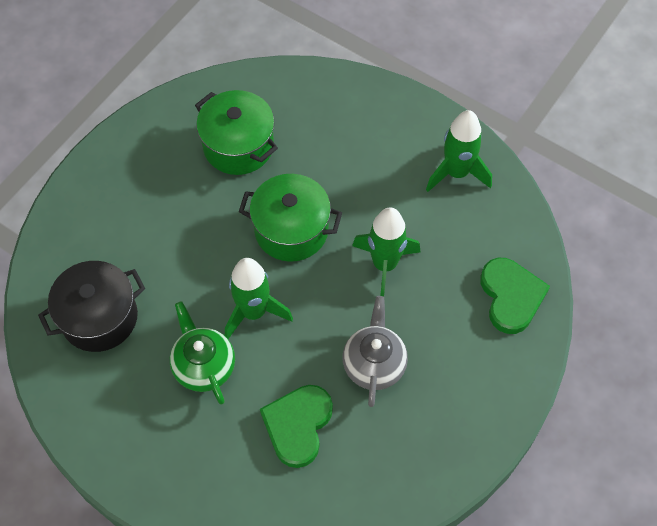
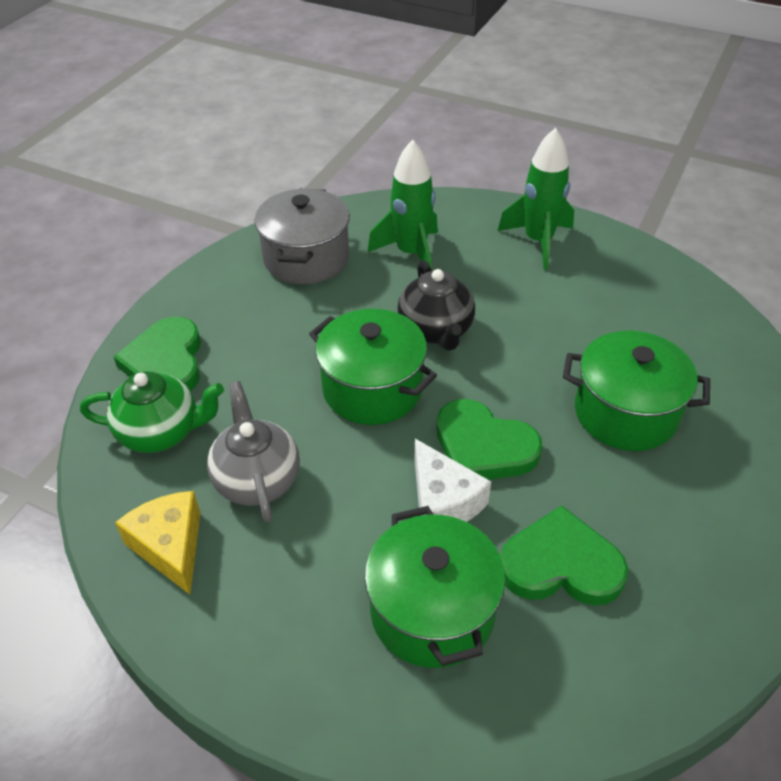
black pot: [38,261,145,352] = 1 -> none = 0
black teapot: none = 0 -> [397,260,475,351] = 1
green heart: [260,385,333,468] [480,258,550,334] = 2 -> [113,317,201,391] [436,399,542,479] [500,505,628,606] = 3
green pot: [195,90,278,175] [239,174,342,262] = 2 -> [309,309,437,425] [364,506,505,668] [563,331,710,451] = 3
green rocket: [225,258,293,339] [352,207,420,296] [426,110,492,192] = 3 -> [368,140,438,269] [498,128,574,270] = 2
grey pot: none = 0 -> [254,188,350,284] = 1
white cheese: none = 0 -> [415,439,491,522] = 1
yellow cheese: none = 0 -> [115,491,200,594] = 1

